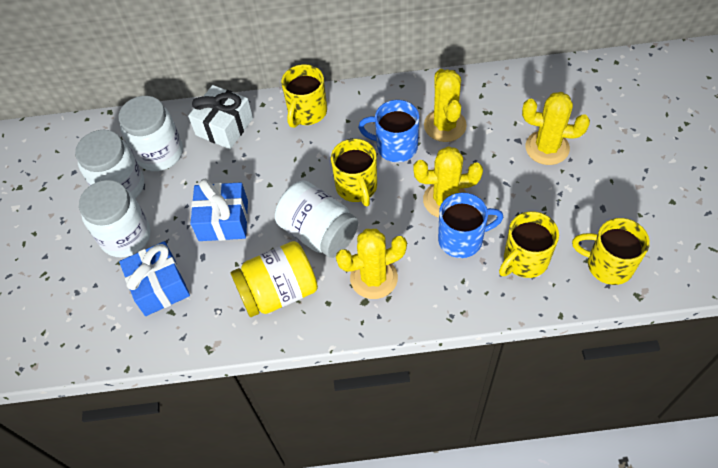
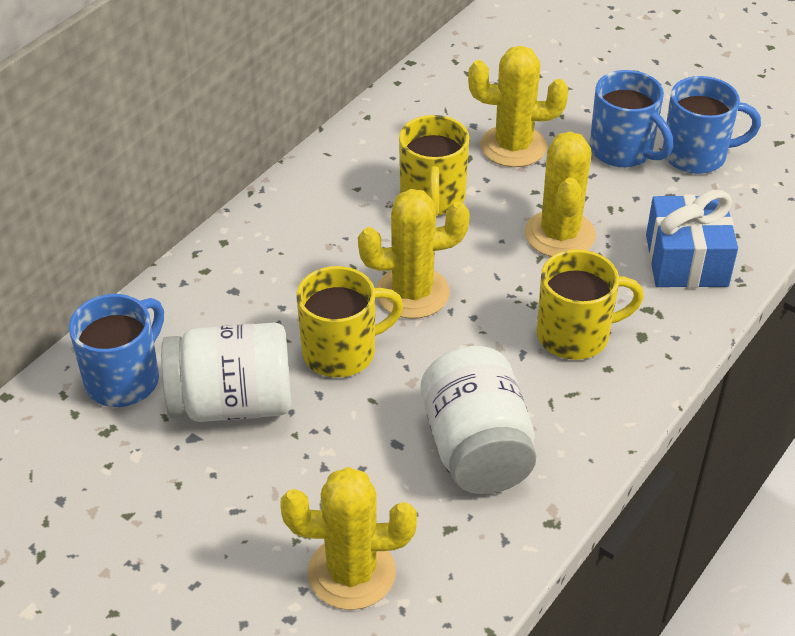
blue gift: [119,241,190,316] [191,179,248,241] = 2 -> [646,190,738,288] = 1
blue mug: [358,100,419,162] [438,193,504,258] = 2 -> [69,294,164,407] [590,70,673,167] [662,76,761,174] = 3
white gift: [188,85,253,149] = 1 -> none = 0
white jar: [75,130,144,199] [79,180,150,257] [119,96,183,171] [275,180,358,258] = 4 -> [161,323,291,422] [421,346,536,495] = 2
yellow jar: [231,241,318,317] = 1 -> none = 0
yellow mug: [281,64,327,128] [331,139,377,206] [499,211,559,278] [572,218,650,285] = 4 -> [297,266,403,377] [399,115,470,217] [537,249,644,360] = 3

